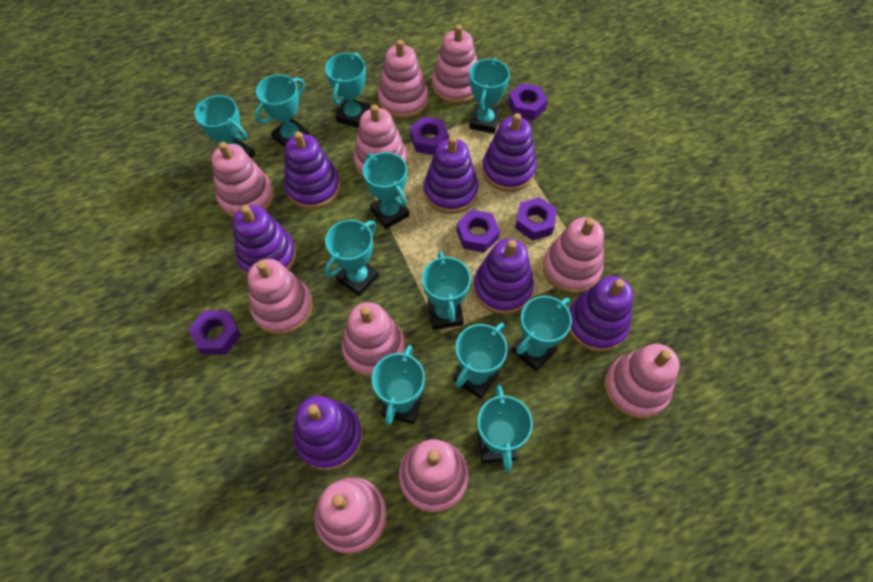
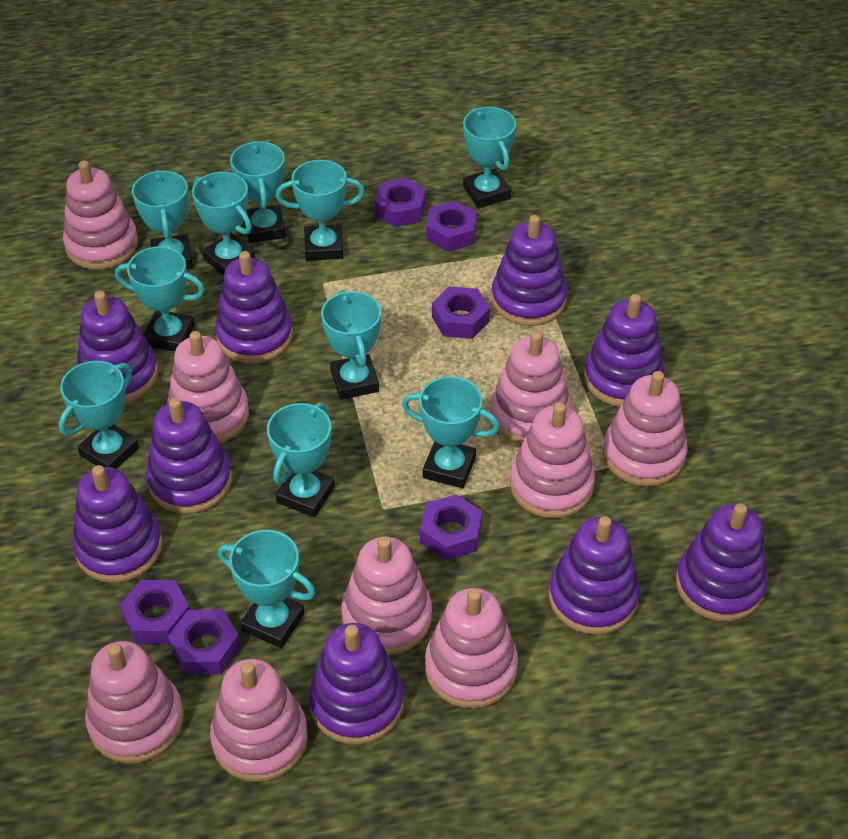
pink stacking toy: [211,142,274,217] [248,259,313,335] [314,477,387,554] [342,302,405,378] [354,104,407,178] [378,39,428,119] [399,439,468,513] [432,24,477,104] [543,217,604,293] [604,344,680,419] = 10 -> [63,160,138,270] [85,641,184,764] [167,331,249,443] [210,659,308,782] [341,536,432,655] [425,588,518,708] [490,331,572,444] [510,402,595,518] [603,371,688,487] = 9
purple nut: [189,310,241,354] [410,117,449,155] [457,209,500,253] [508,83,548,121] [515,197,557,241] = 5 -> [120,580,190,644] [168,609,241,675] [374,178,426,227] [420,494,482,561] [426,201,477,252] [432,286,490,339] = 6
purple stacking toy: [233,205,296,276] [284,131,340,209] [293,396,363,470] [424,136,478,214] [473,238,534,314] [482,113,537,192] [569,276,633,352] = 7 -> [72,465,163,583] [77,291,158,403] [146,398,232,514] [215,251,293,363] [309,623,404,745] [491,215,567,326] [549,516,640,635] [584,294,665,407] [676,503,768,622] = 9

